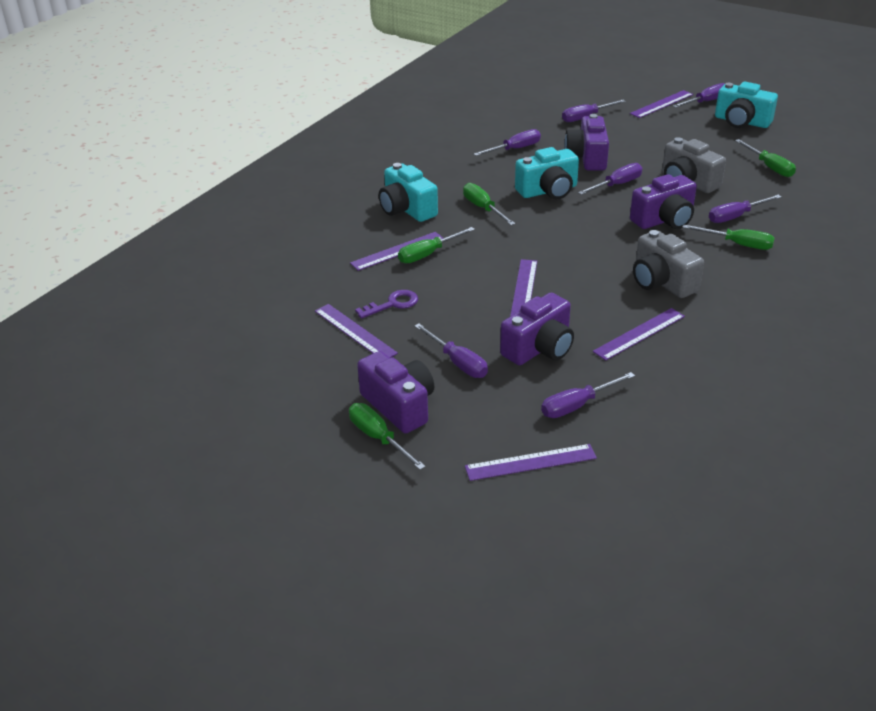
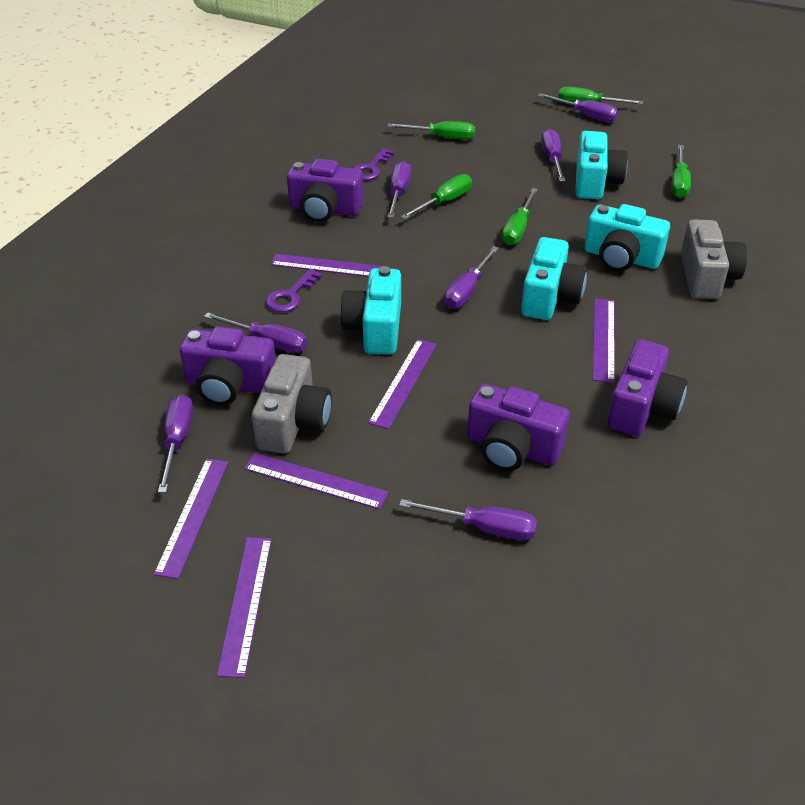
purple key: [355,290,418,319] = 1 -> [266,269,322,312] [353,148,395,180] = 2
turquoise camera: [379,163,438,222] [515,147,579,200] [715,82,778,128] = 3 -> [340,266,401,354] [521,237,587,320] [576,131,628,199] [584,204,670,271] = 4

